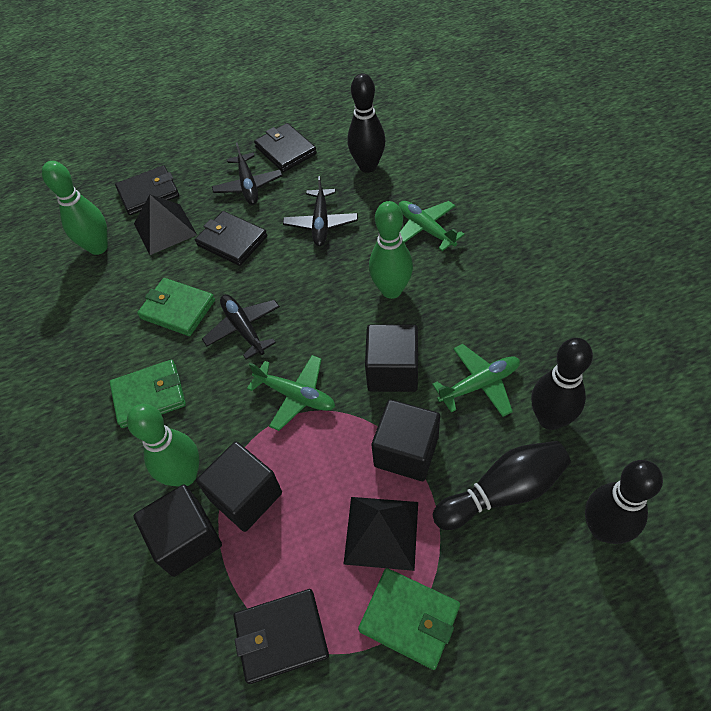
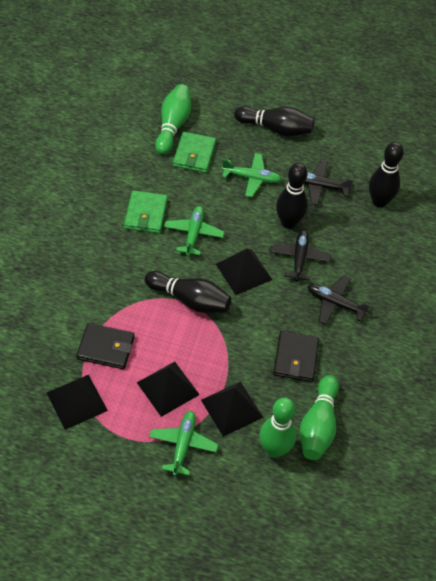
black cube: [134,485,222,577] [196,441,282,532] [365,324,418,392] [371,399,440,481] = 4 -> none = 0
black pyramid: [134,195,197,255] [343,497,418,571] = 2 -> [47,375,108,430] [137,362,200,417] [201,382,263,437] [216,249,272,295] = 4
black wallet: [115,165,179,215] [195,211,267,266] [233,589,329,684] [254,123,317,172] = 4 -> [76,323,135,369] [273,331,319,382] = 2
green wallet: [110,360,186,428] [137,278,215,336] [358,568,460,670] = 3 -> [124,190,168,233] [173,132,216,173] = 2

